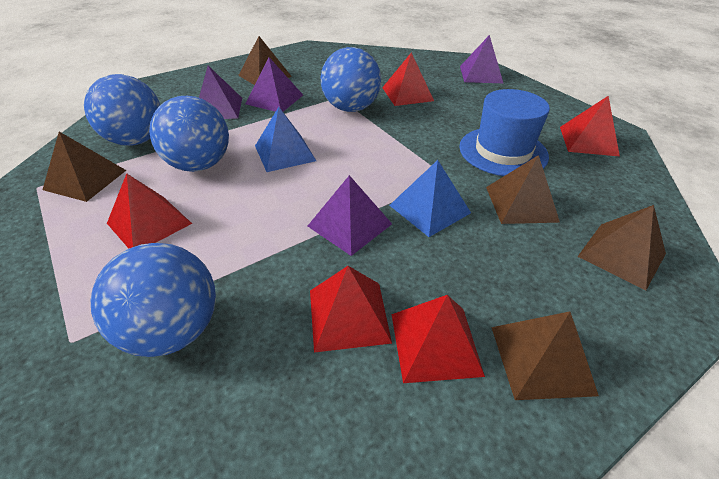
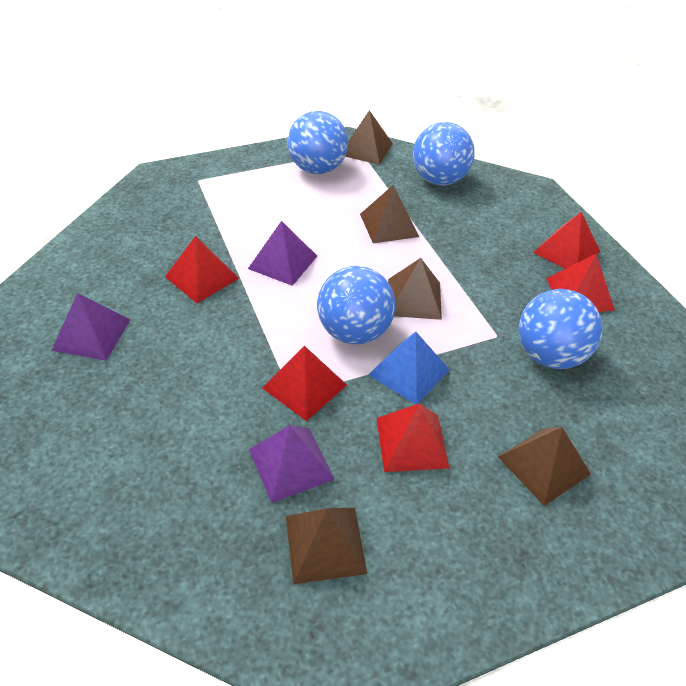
blue hat: [459,89,550,176] = 1 -> none = 0
blue pyramid: [255,107,316,172] [389,160,471,237] = 2 -> [368,332,450,405] = 1
purple pyramid: [199,66,242,119] [246,57,303,112] [308,175,392,256] [460,35,503,83] = 4 -> [52,293,130,361] [248,221,317,286] [249,425,335,503] = 3

